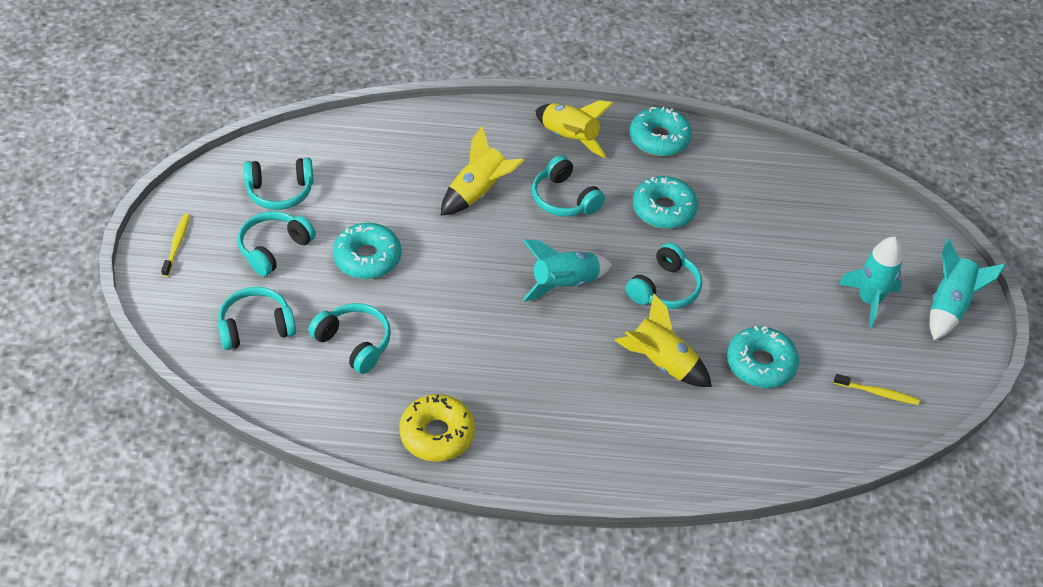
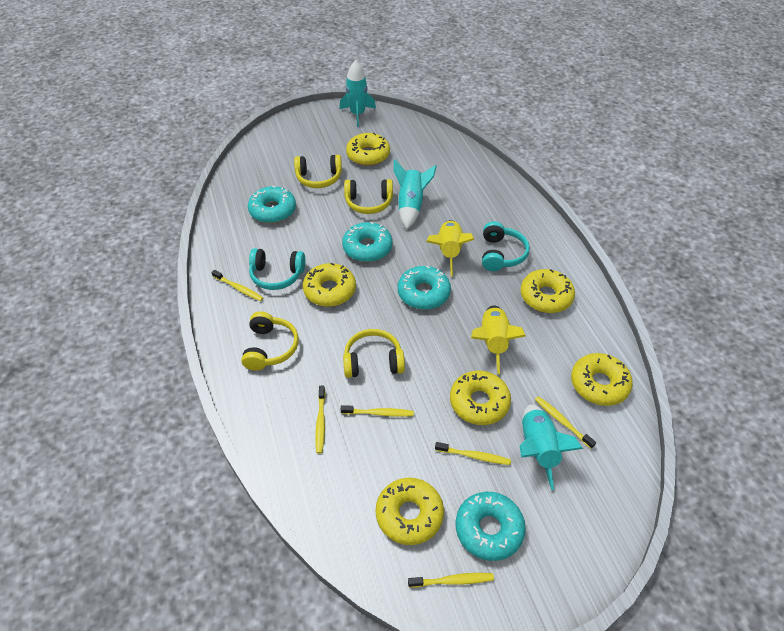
turquoise headphones: [218,287,296,350] [237,211,316,276] [244,158,313,210] [309,303,391,374] [532,155,605,217] [626,243,702,309] = 6 -> [249,248,305,290] [482,221,530,271] = 2
yellow donut: [399,394,475,461] = 1 -> [303,263,356,307] [346,133,390,166] [376,478,444,545] [450,371,511,425] [520,269,575,313] [571,353,633,406] = 6
yellow headphones: none = 0 -> [241,311,299,371] [294,155,342,188] [343,329,405,378] [344,179,393,214] = 4
yellow rocket: [441,126,525,215] [535,100,613,158] [614,294,712,387] = 3 -> [426,220,475,276] [471,305,526,374] = 2
yellow toothbrush: [161,214,190,277] [834,374,920,405] = 2 -> [211,270,263,301] [315,386,325,454] [341,405,414,417] [408,573,494,588] [435,442,511,465] [535,396,596,449] = 6

